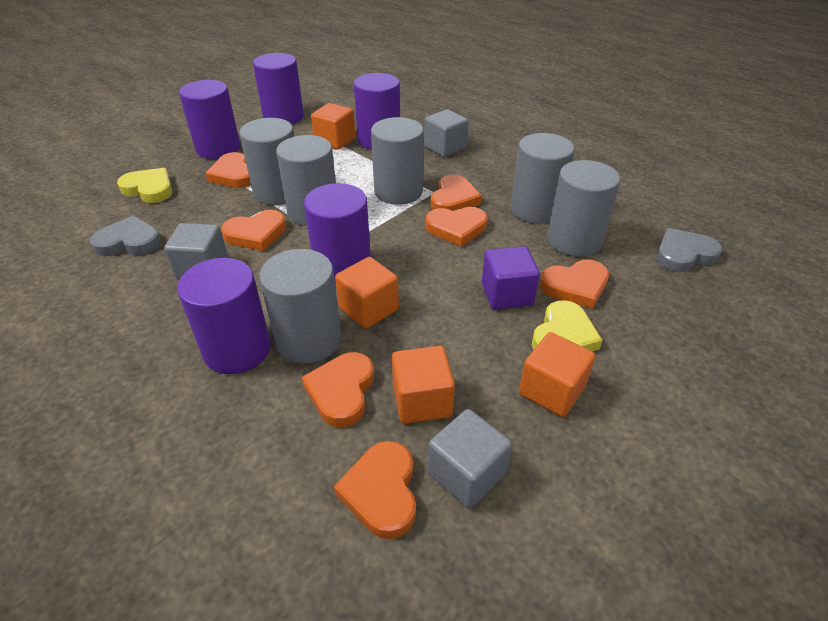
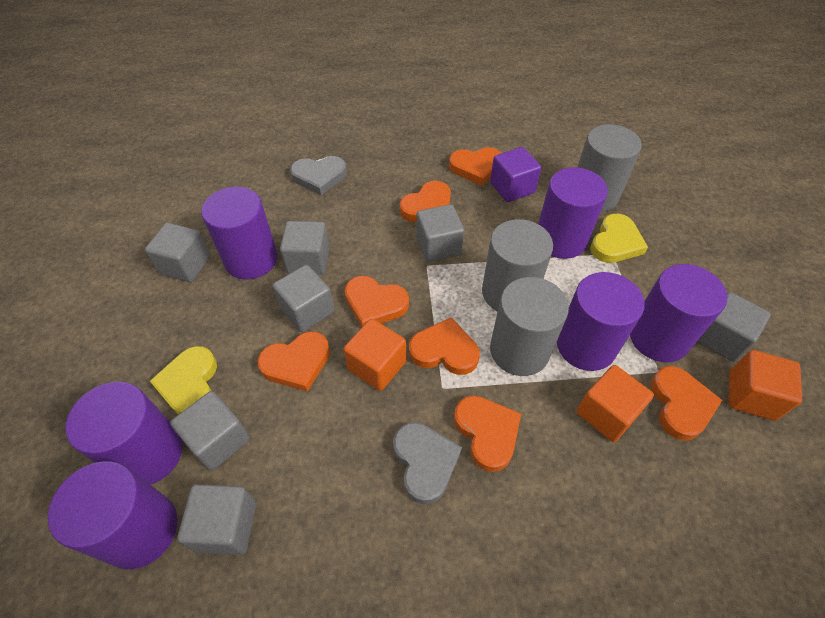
grey cube: [164,223,228,280] [424,109,468,157] [428,409,512,509] = 3 -> [145,223,211,282] [170,391,250,471] [177,484,256,555] [273,265,334,332] [280,221,330,275] [416,204,464,262] [697,292,771,362] = 7
grey cylinder: [239,118,294,205] [259,249,342,364] [276,135,336,226] [371,117,424,205] [510,133,574,224] [547,160,620,257] = 6 -> [482,219,553,311] [490,277,569,376] [577,124,642,212] = 3
orange cube: [311,103,355,150] [335,257,399,329] [392,346,455,424] [519,332,596,417] = 4 -> [344,319,406,391] [577,365,654,442] [729,350,802,421] = 3
purple cylinder: [177,258,271,374] [179,80,240,159] [253,53,304,124] [304,183,371,284] [354,73,400,150] = 5 -> [48,461,178,569] [65,382,183,485] [201,187,278,280] [538,167,608,259] [557,272,645,371] [630,264,727,362] = 6

